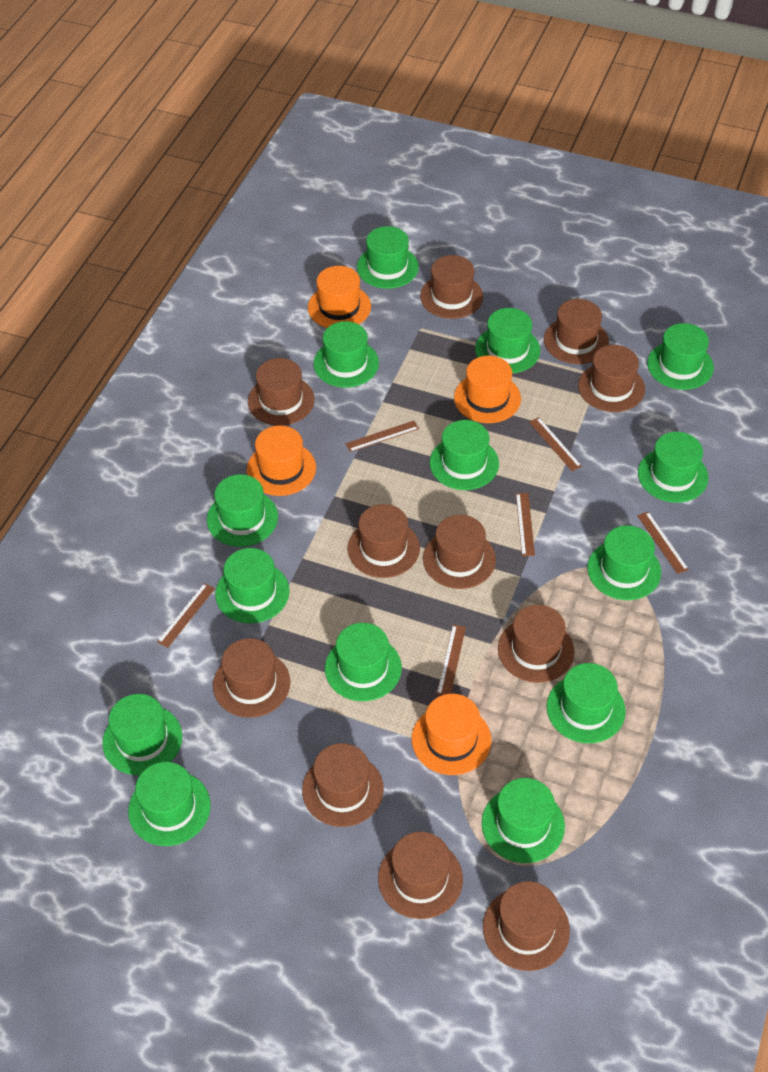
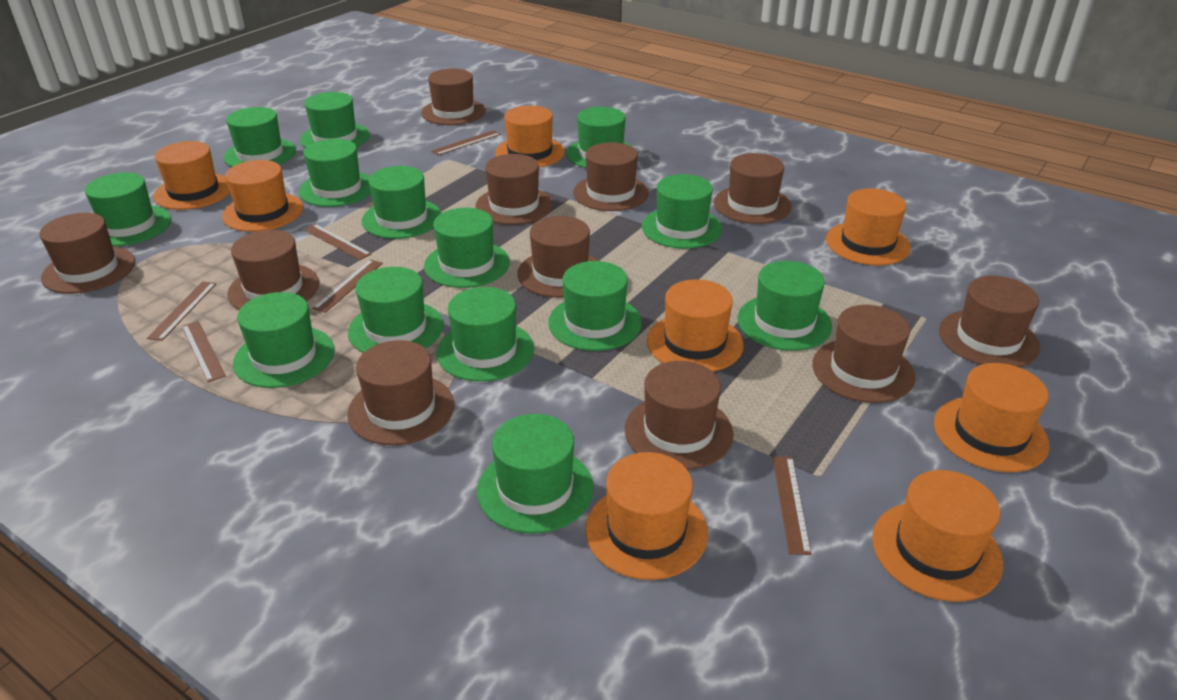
orange hat: [247,425,316,496] [308,266,371,328] [412,694,491,775] [454,356,521,423] = 4 -> [153,141,230,210] [222,160,303,232] [495,106,565,167] [585,452,708,580] [647,279,744,372] [826,188,911,265] [872,470,1003,602] [934,363,1049,472] = 8

